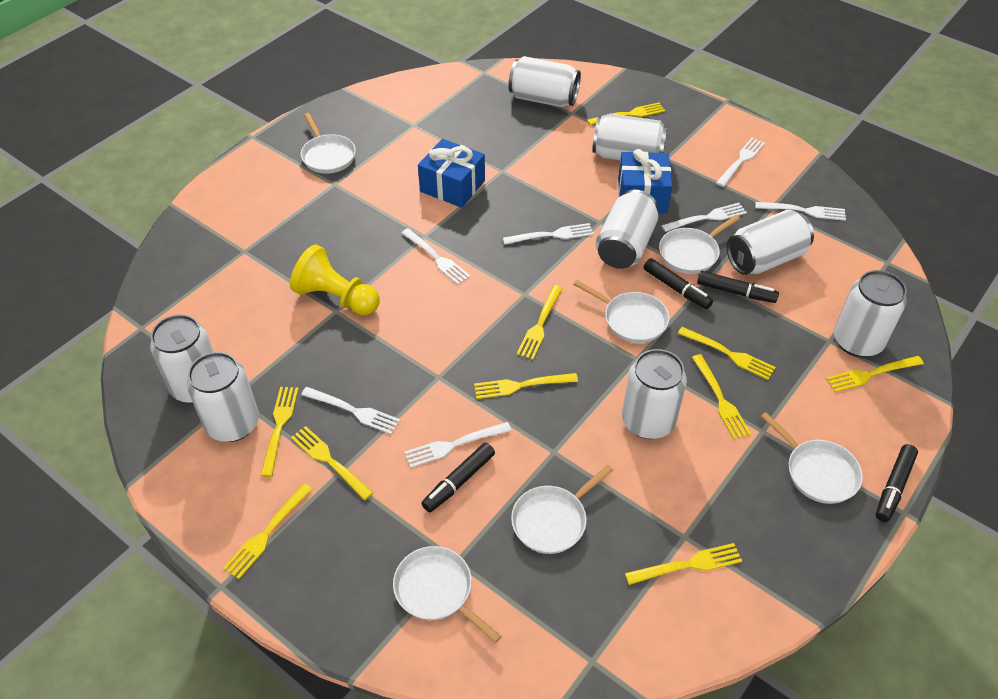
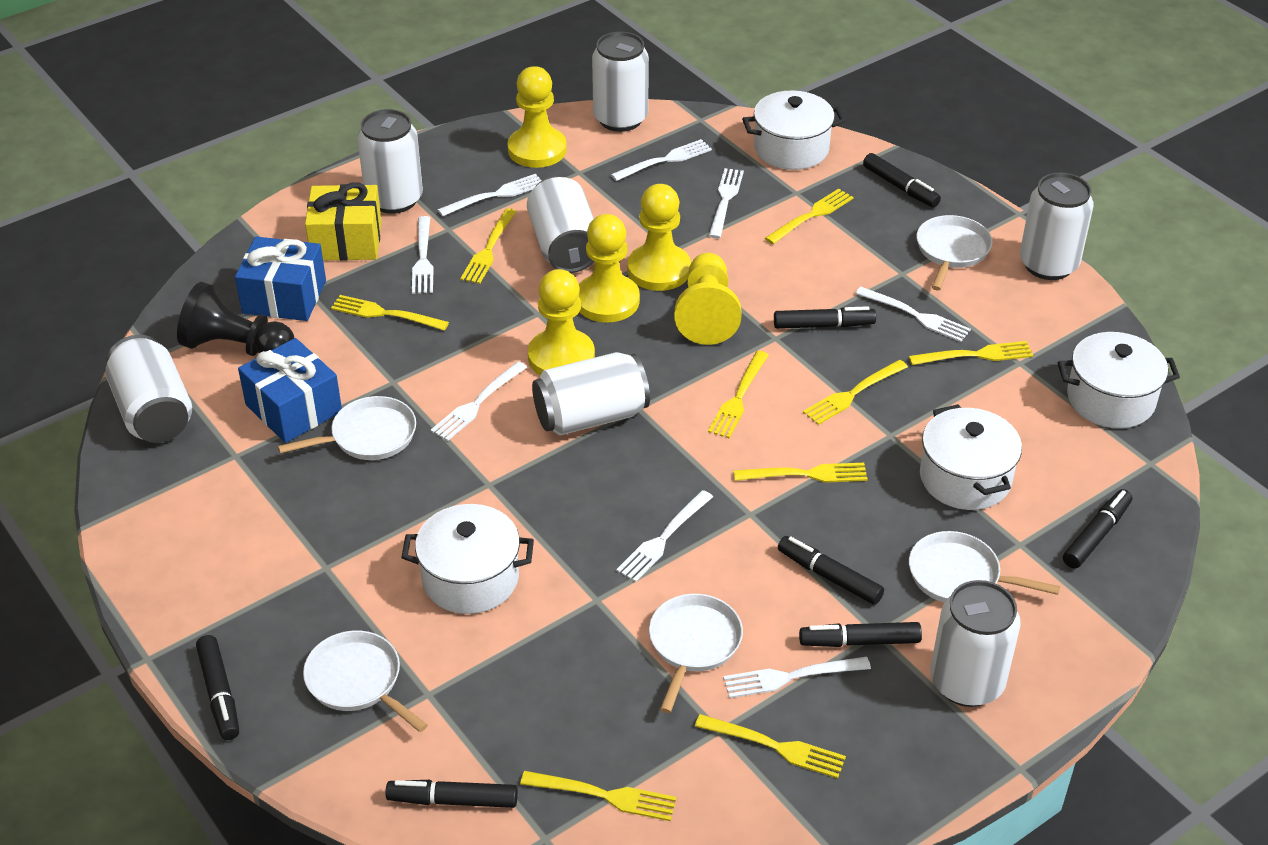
black marker: [421,443,495,512] [644,258,713,309] [697,271,779,303] [876,444,918,522] = 4 -> [196,635,239,740] [386,780,518,808] [774,306,876,329] [778,536,884,605] [799,622,922,647] [863,153,941,207] [1063,489,1132,568] = 7
black pawn: none = 0 -> [177,282,294,356] = 1
white can: [150,314,214,403] [187,352,259,442] [508,56,581,107] [592,114,668,160] [596,190,658,269] [622,349,687,439] [727,210,814,275] [834,270,907,358] = 8 -> [105,335,192,442] [357,109,423,214] [527,176,594,273] [532,352,650,436] [592,32,649,132] [930,580,1021,707] [1020,173,1094,280] = 7
white fork: [301,387,400,435] [402,228,471,285] [405,422,511,468] [503,223,594,245] [661,203,747,232] [716,138,765,187] [755,202,846,221] = 7 -> [412,216,434,294] [431,361,527,441] [438,174,542,217] [611,139,712,181] [616,490,713,582] [709,168,744,239] [723,657,871,698] [855,287,971,342] = 8
white pan: [301,113,356,174] [393,546,502,643] [511,465,613,554] [573,280,669,343] [659,215,740,274] [760,412,863,504] = 6 -> [278,396,416,460] [303,631,428,732] [649,594,743,713] [909,531,1060,603] [916,215,992,291] = 5
white pot: none = 0 -> [401,504,534,614] [742,91,845,170] [920,404,1022,510] [1058,332,1180,428] = 4
yellow fork: [223,483,312,579] [261,387,299,477] [291,426,373,500] [474,373,578,399] [517,285,563,359] [587,102,665,125] [625,543,742,585] [678,327,776,380] [692,354,751,440] [826,356,924,392] = 10 -> [331,295,449,331] [460,208,517,284] [520,771,677,821] [695,714,846,779] [708,351,769,438] [734,463,868,483] [765,189,854,244] [803,360,908,425] [909,341,1033,365] = 9
yellow gift: none = 0 -> [305,182,382,261] = 1
yellow pawn: [290,245,379,315] = 1 -> [507,66,567,168] [528,269,595,375] [579,214,640,323] [627,184,691,291] [674,253,741,345] = 5

